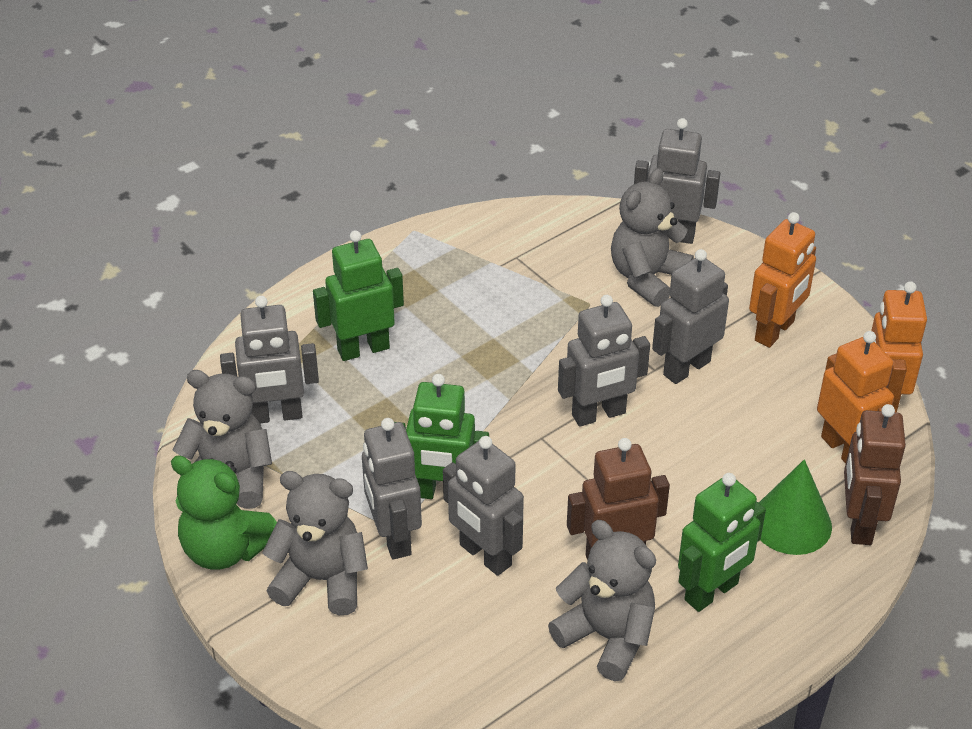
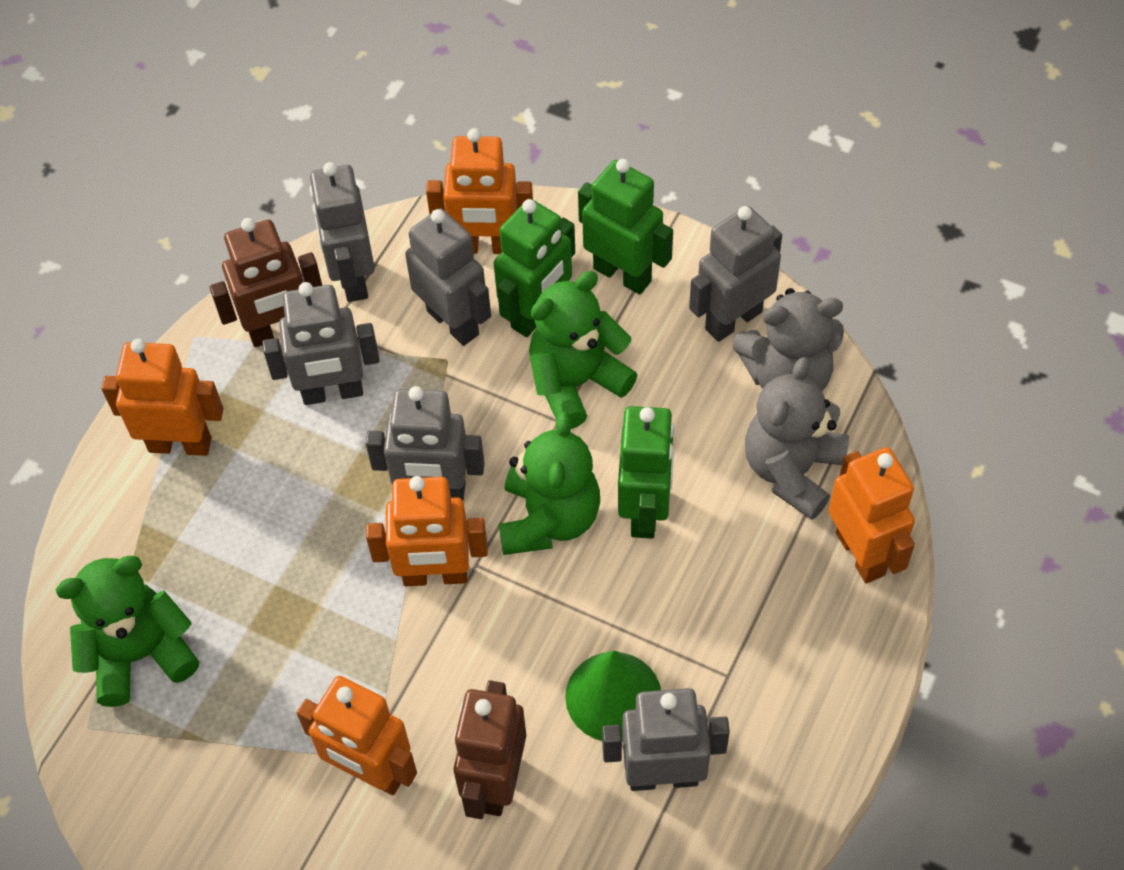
green teddy bear: [171,455,277,570] = 1 -> [55,556,199,707] [499,412,600,555] [529,271,637,429] = 3
grey teddy bear: [173,370,272,509] [262,471,368,615] [548,520,656,681] [611,168,694,307] = 4 -> [732,288,844,391] [745,357,849,520] = 2
orange robot: [749,212,816,348] [817,331,896,463] [871,281,927,412] = 3 -> [101,339,224,456] [297,676,417,795] [366,476,488,586] [426,128,533,254] [828,447,915,583] = 5

